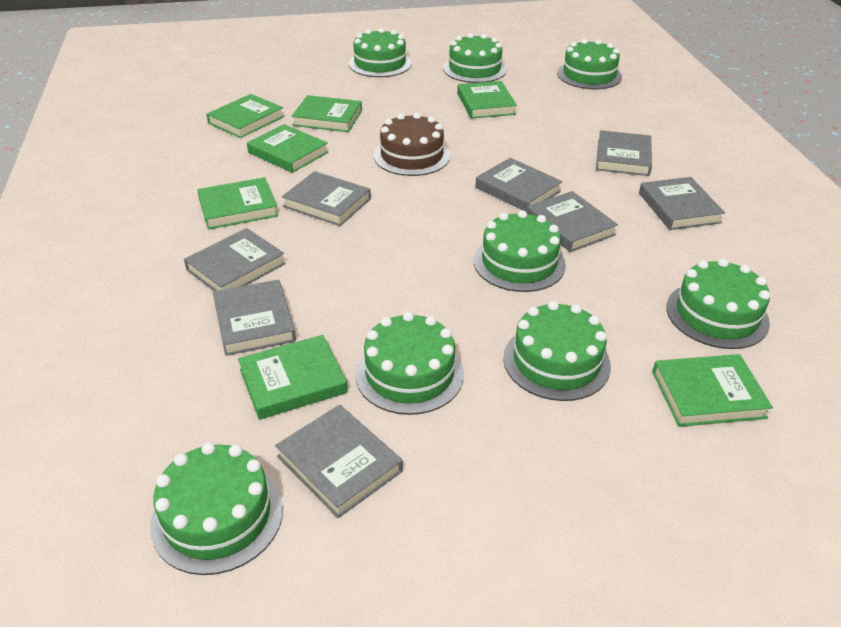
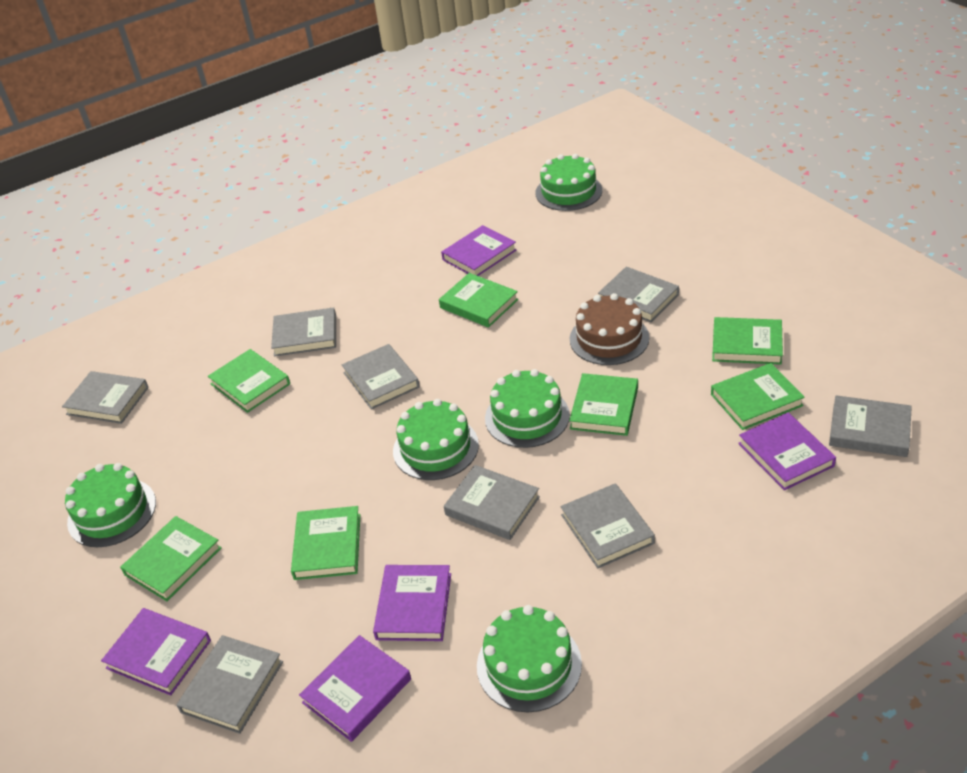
green cake: [150,442,283,575] [349,28,412,77] [355,312,464,415] [443,33,507,83] [473,210,566,292] [503,301,611,401] [557,39,622,89] [666,259,770,349] = 8 -> [65,463,156,547] [393,399,479,480] [477,605,582,712] [485,369,570,448] [535,154,602,211] = 5
purple book: none = 0 -> [101,608,211,696] [299,635,411,742] [373,565,451,641] [441,225,516,276] [738,413,836,490] = 5

